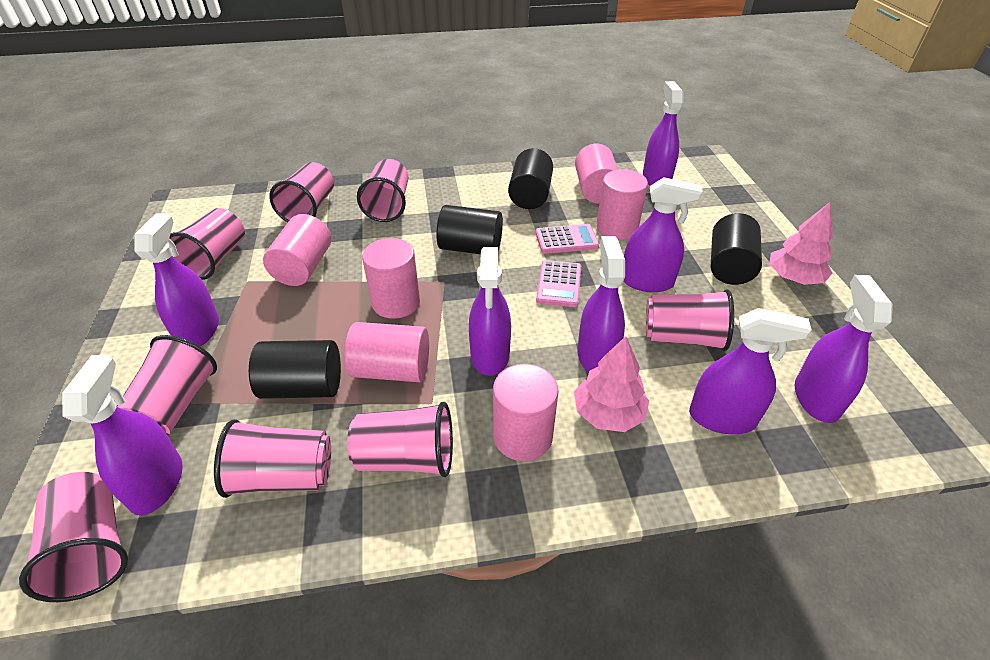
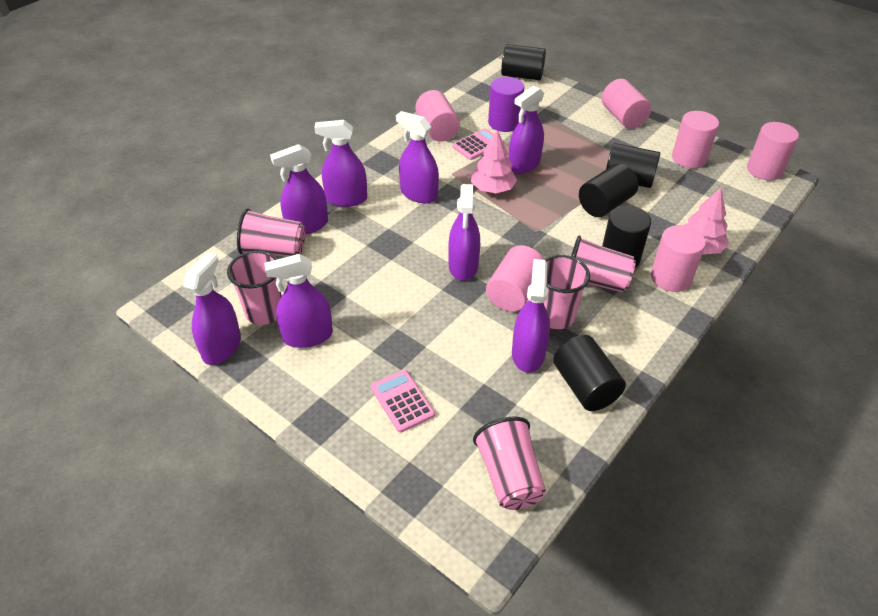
black cylinder: [249,340,341,399] [436,205,503,254] [508,148,553,209] [711,213,762,285] = 4 -> [501,44,546,80] [553,335,626,411] [579,164,638,217] [602,206,651,268] [606,143,660,188] = 5
pink cup: [19,472,128,602] [116,335,217,436] [169,208,245,280] [214,419,331,498] [269,162,334,222] [347,402,453,477] [357,159,408,222] [646,289,734,351] = 8 -> [227,251,282,325] [237,209,305,257] [473,417,546,510] [543,255,590,329] [571,235,636,292] = 5
purple cylinder: none = 0 -> [488,77,524,132] = 1

